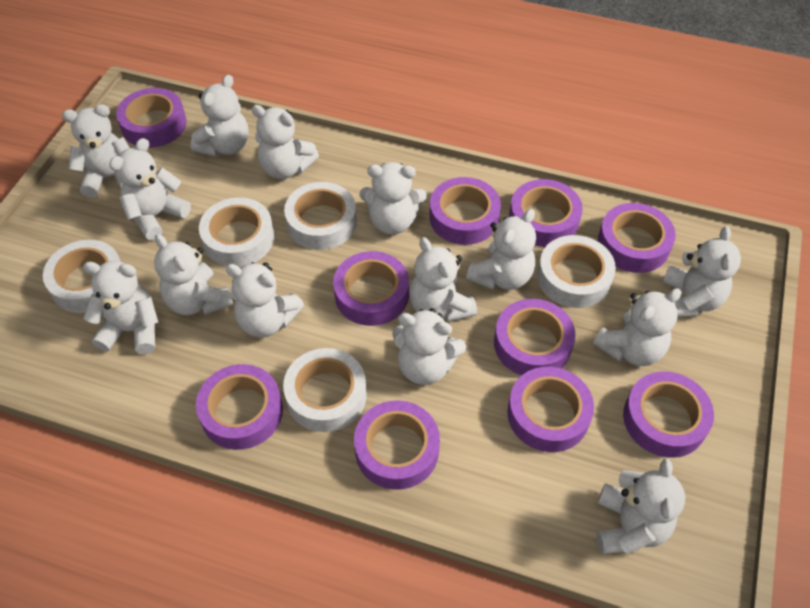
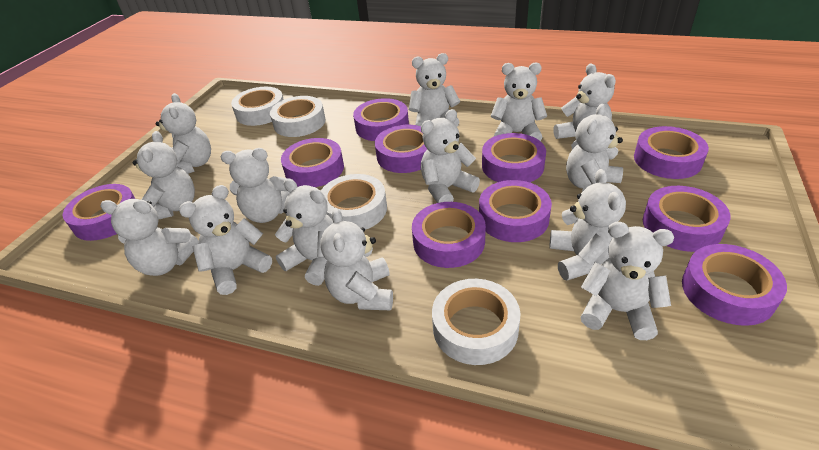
white tape: [43,240,121,313] [199,197,274,267] [283,348,367,432] [284,182,357,250] [537,235,616,308] = 5 -> [231,87,284,126] [270,96,326,137] [321,174,387,230] [432,279,520,365] = 4

